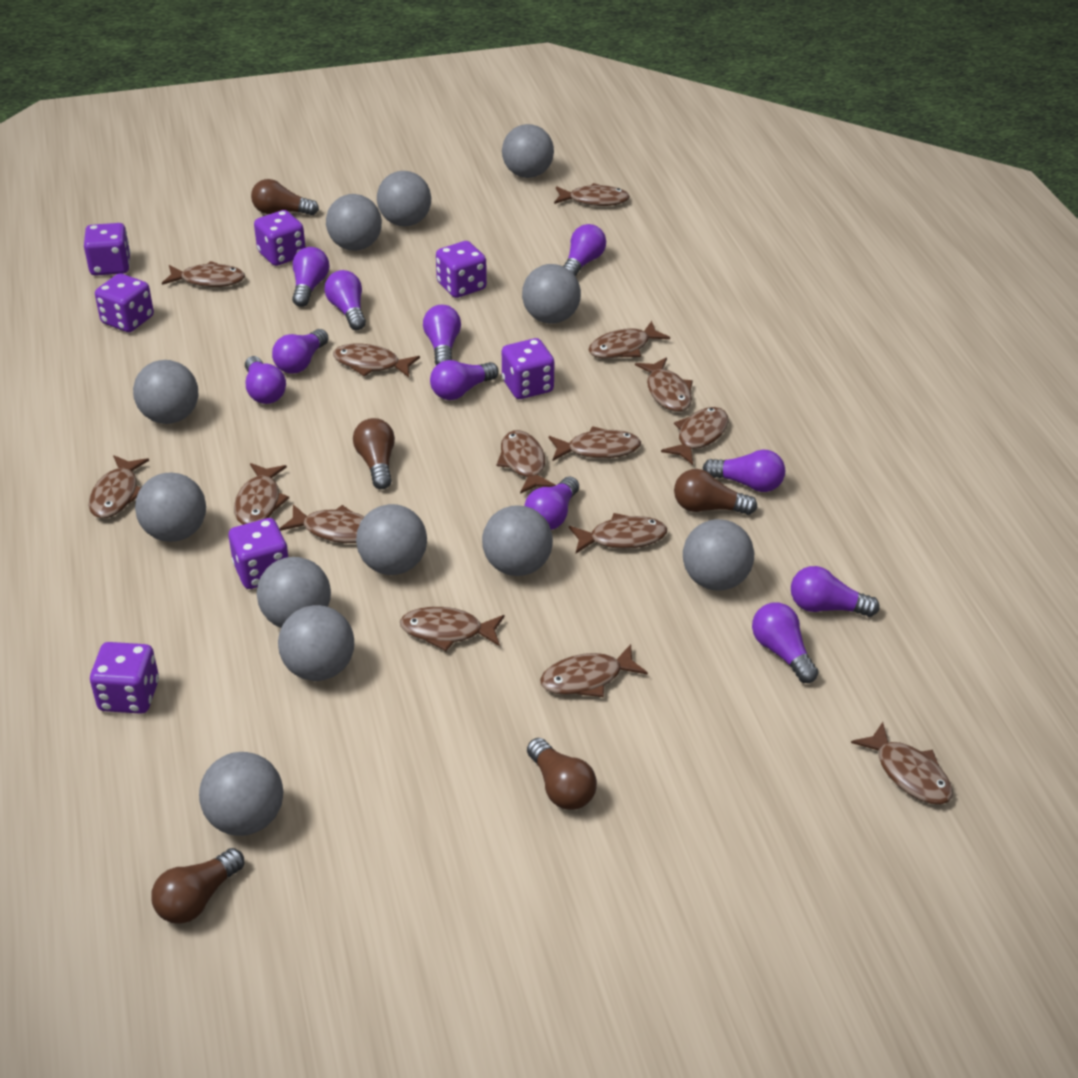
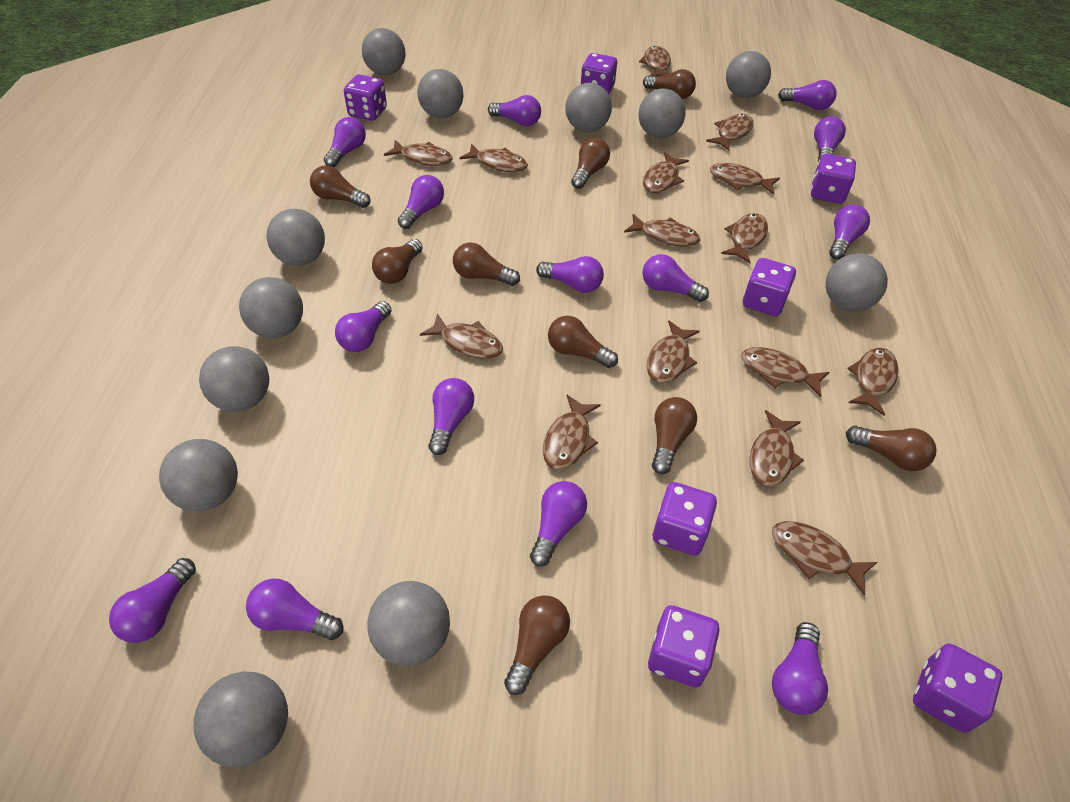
brown light bulb: [151,848,244,924] [251,179,319,215] [353,418,395,489] [527,738,597,810] [674,469,758,515] = 5 -> [310,165,371,208] [372,239,423,284] [453,242,520,286] [504,595,570,695] [548,316,618,368] [571,138,610,189] [643,69,696,99] [652,397,697,474] [846,426,937,471] = 9
purple light bulb: [245,356,286,404] [272,329,329,374] [292,247,329,307] [325,270,366,330] [423,305,461,365] [430,360,499,400] [524,476,579,530] [563,224,606,276] [703,449,785,492] [752,603,818,683] [791,566,880,617] = 11 -> [109,558,196,643] [246,578,344,640] [324,117,366,167] [335,301,392,352] [398,175,444,229] [428,378,474,455] [488,95,541,126] [530,481,587,567] [536,256,604,293] [642,254,709,302] [772,622,828,715] [778,80,837,110] [814,116,846,162] [829,204,870,260] = 14

